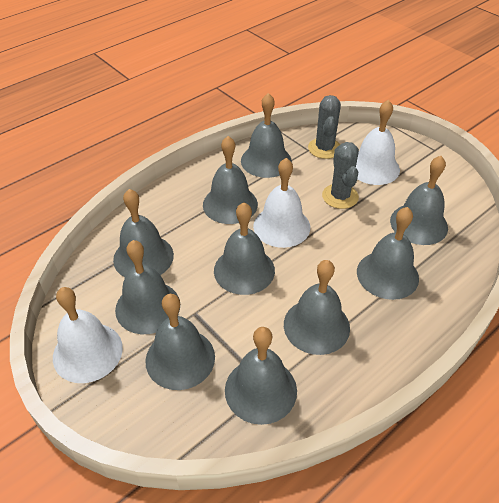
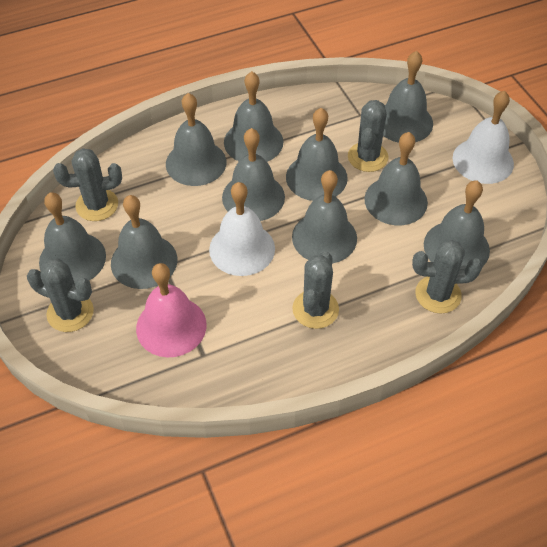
grey cactus: [308,95,341,159] [322,142,359,209] = 2 -> [27,259,94,332] [53,148,122,221] [292,251,339,329] [348,100,388,172] [412,240,483,314] = 5
pink bell: none = 0 -> [136,263,207,358] = 1
white bell: [53,287,123,383] [253,158,310,248] [356,100,400,185] = 3 -> [209,182,275,276] [452,91,514,184] = 2

